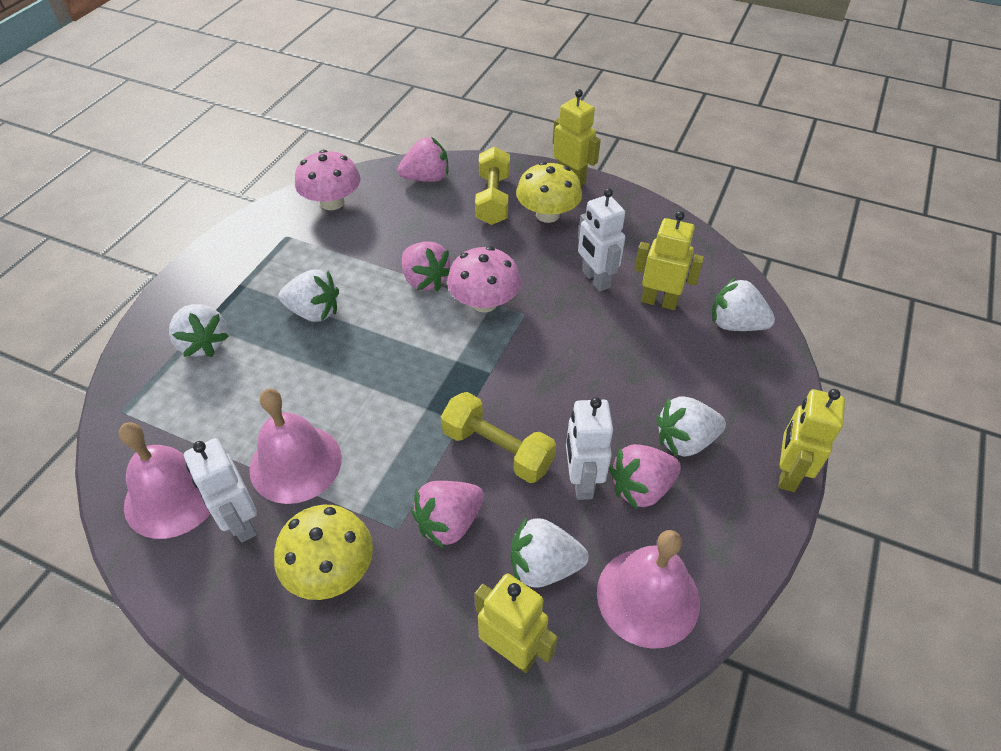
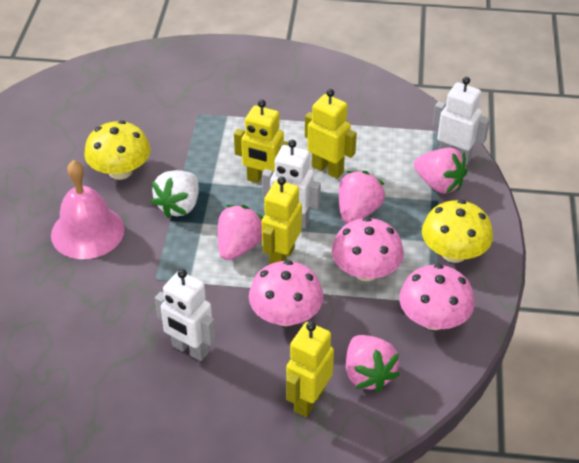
pink bell: [119,422,210,539] [249,388,342,504] [597,530,700,649] = 3 -> [51,160,125,259] = 1
pink mushroom: [295,150,361,210] [447,246,521,313] = 2 -> [249,260,323,326] [332,217,404,281] [399,264,475,330] = 3
white strawberry: [169,304,229,357] [279,270,339,322] [510,517,589,588] [656,396,726,457] [712,277,775,331] = 5 -> [151,170,199,218] = 1
yellow dumbbell: [441,392,556,483] [475,146,510,225] = 2 -> none = 0

